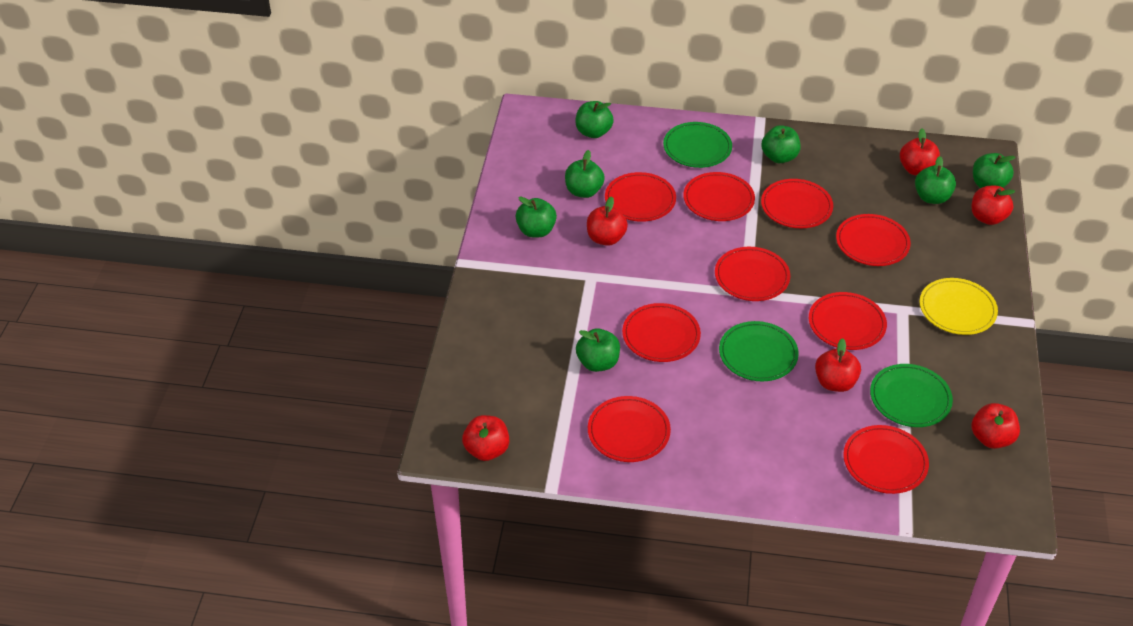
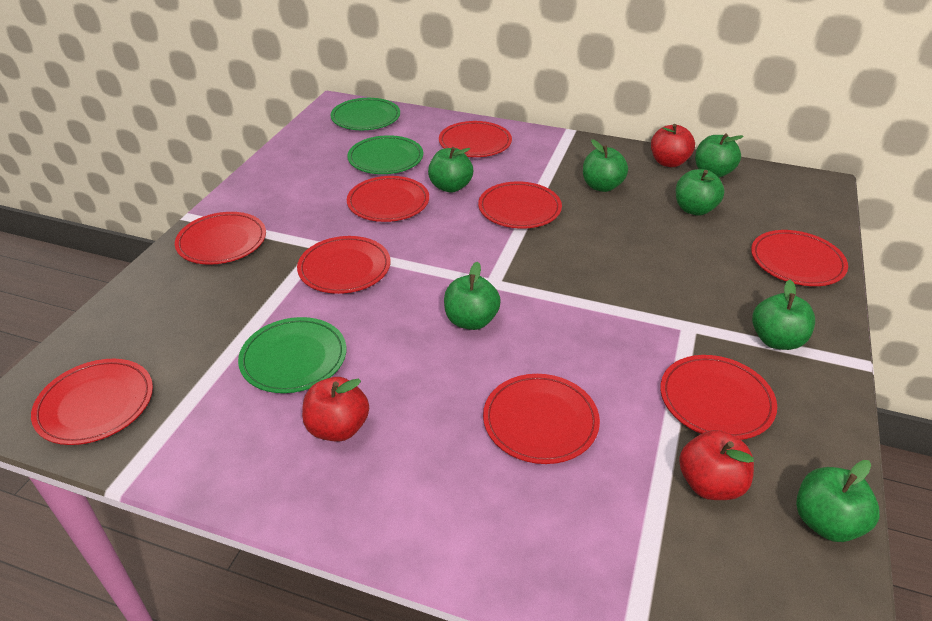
red apple: [462,415,509,461] [587,196,628,246] [815,338,861,392] [900,128,940,175] [971,186,1015,225] [971,403,1020,449] = 6 -> [302,377,369,442] [651,124,695,167] [679,430,754,500] = 3
yellow plate: [920,278,998,335] = 1 -> none = 0

